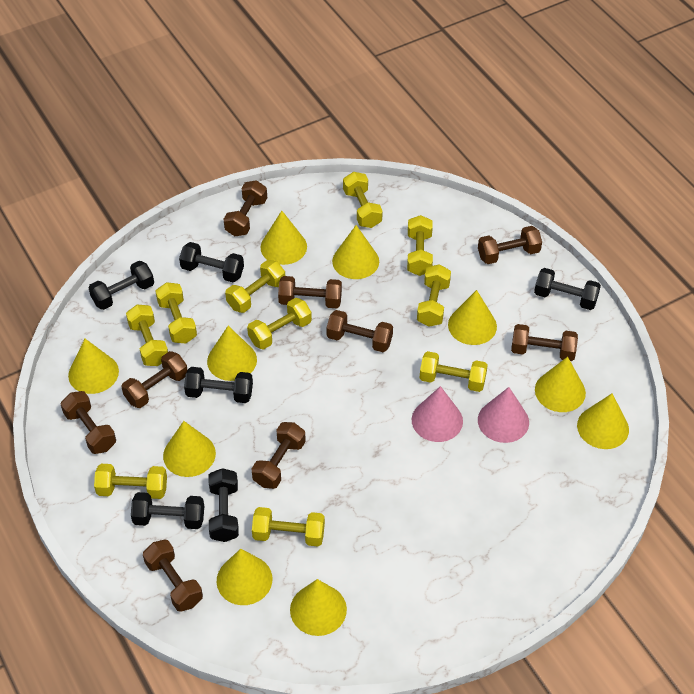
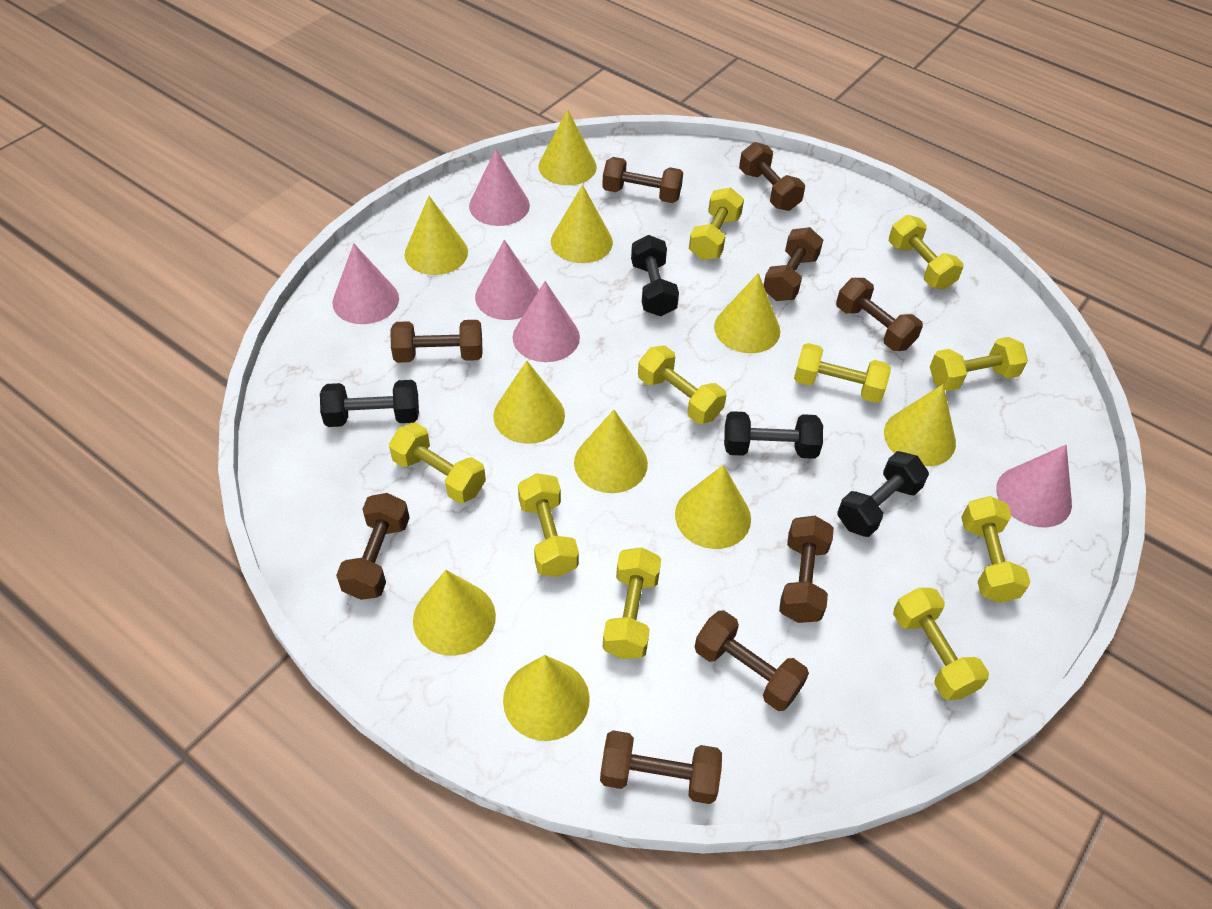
black dumbbell: [88,261,154,310] [131,492,204,529] [179,242,244,282] [184,367,253,403] [209,468,239,542] [534,268,601,310] = 6 -> [320,380,419,427] [631,235,679,316] [724,411,823,459] [837,451,929,537] = 4
pink cone: [412,386,463,442] [478,387,529,443] = 2 -> [333,243,399,324] [469,149,530,226] [475,240,539,320] [513,281,580,362] [996,445,1072,527] = 5

